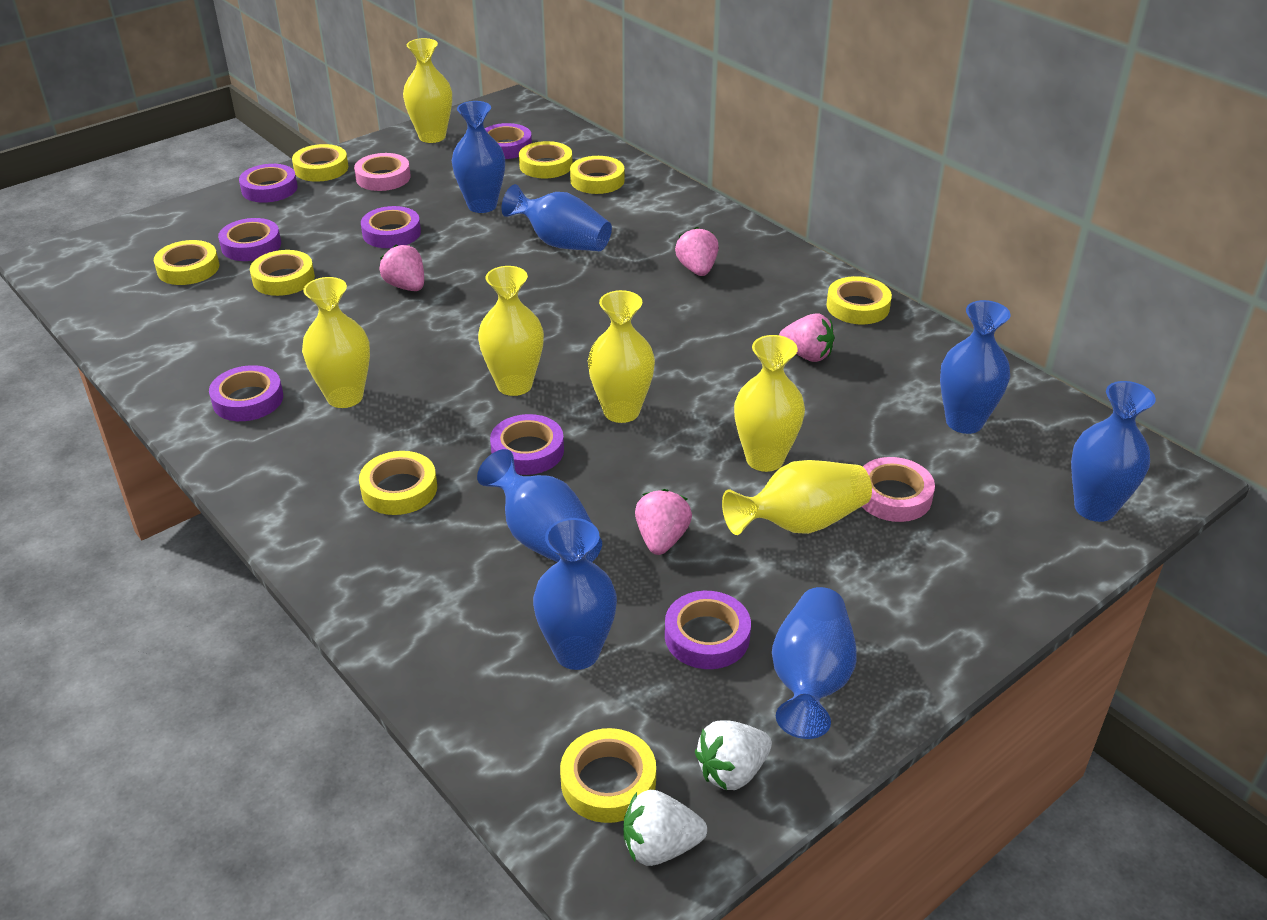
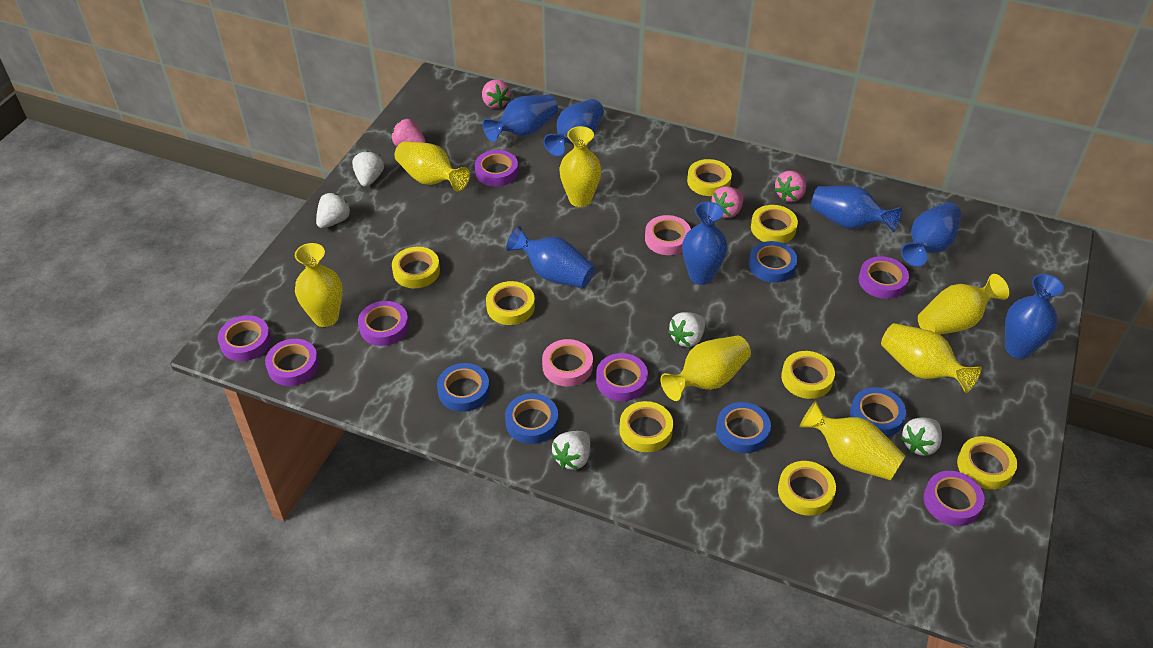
blue tape: none = 0 -> [437,363,490,412] [505,393,558,444] [716,402,771,453] [749,241,797,283] [850,387,906,437] = 5
white strawberry: [623,790,707,866] [695,720,772,790] = 2 -> [316,193,351,228] [352,151,384,187] [551,431,590,470] [668,312,705,347] [901,418,942,456] = 5
yellow vase: [302,277,370,408] [403,38,452,143] [478,266,544,396] [588,290,655,423] [722,460,872,535] [734,335,805,472] = 6 -> [295,243,343,327] [395,141,470,191] [559,126,602,207] [661,336,751,401] [799,401,905,480] [881,323,982,393] [918,274,1009,335] = 7

